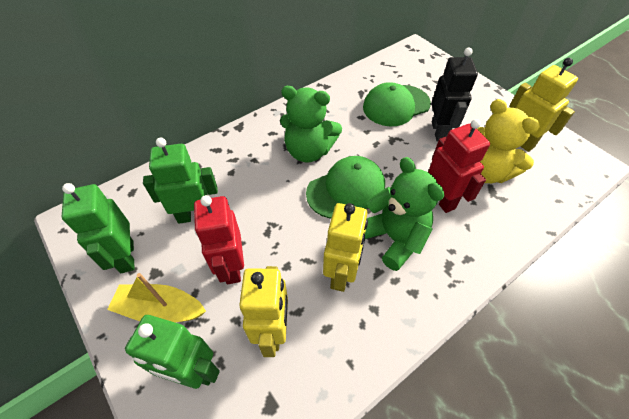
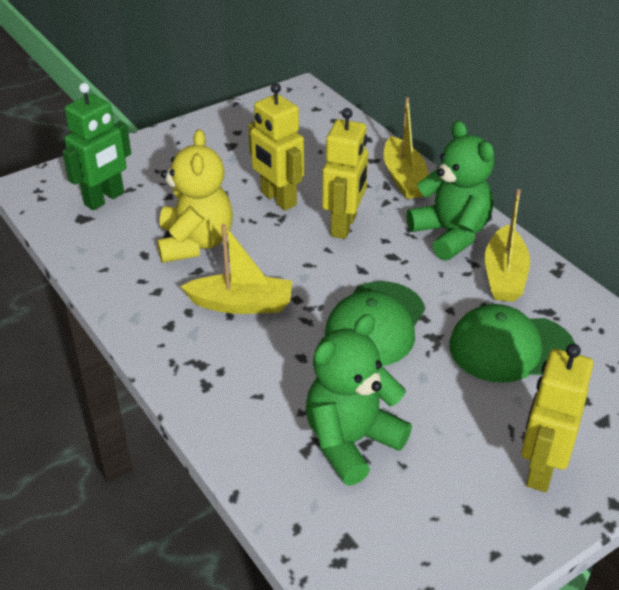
black robot: [431,47,478,142] = 1 -> none = 0
green robot: [62,183,135,273] [125,315,220,389] [143,138,218,224] = 3 -> [62,83,131,210] = 1
red robot: [194,195,244,284] [428,119,490,213] = 2 -> none = 0
yellow boat: [107,273,206,323] = 1 -> [180,224,292,314] [384,97,429,199] [485,189,530,302] = 3

